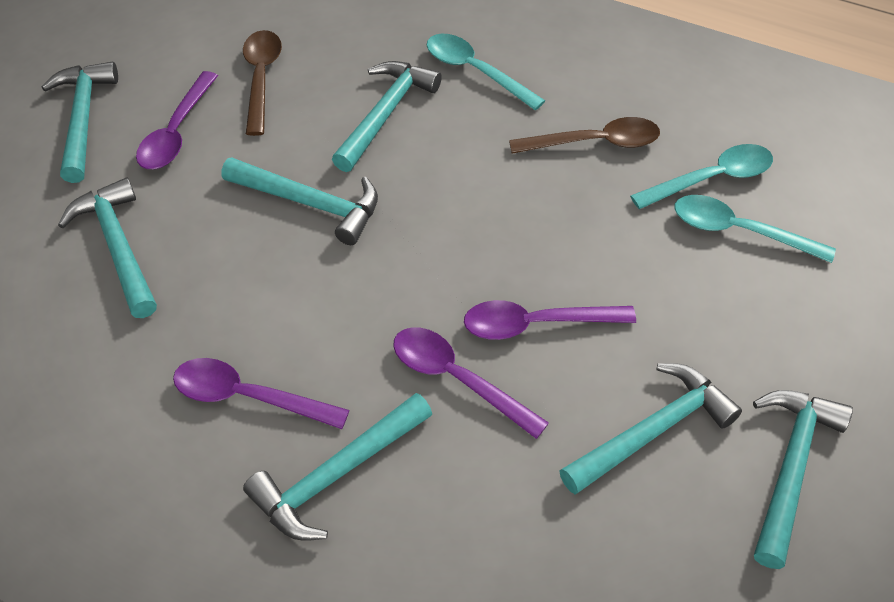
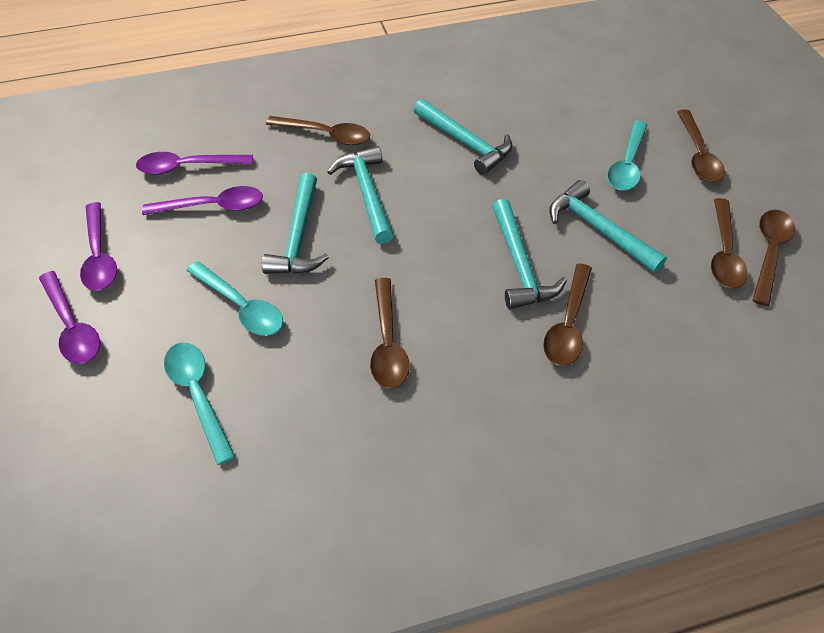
brown spoon: [243,30,282,136] [509,117,660,154] = 2 -> [266,116,370,145] [370,278,410,389] [543,263,592,366] [677,109,725,182] [711,198,748,289] [752,210,795,306] = 6
turquoise hammer: [41,62,118,183] [58,178,157,318] [221,157,378,245] [243,393,432,541] [332,61,442,172] [559,363,742,494] [753,390,853,569] = 7 -> [262,173,329,274] [328,146,393,244] [414,99,512,175] [492,199,567,309] [549,180,667,273] = 5

